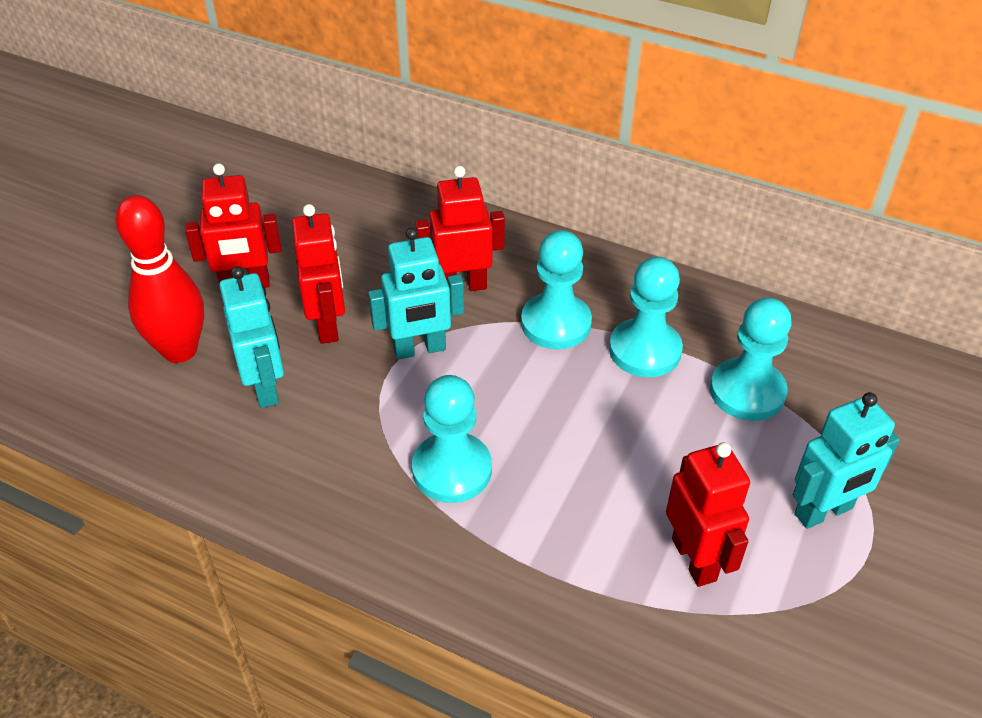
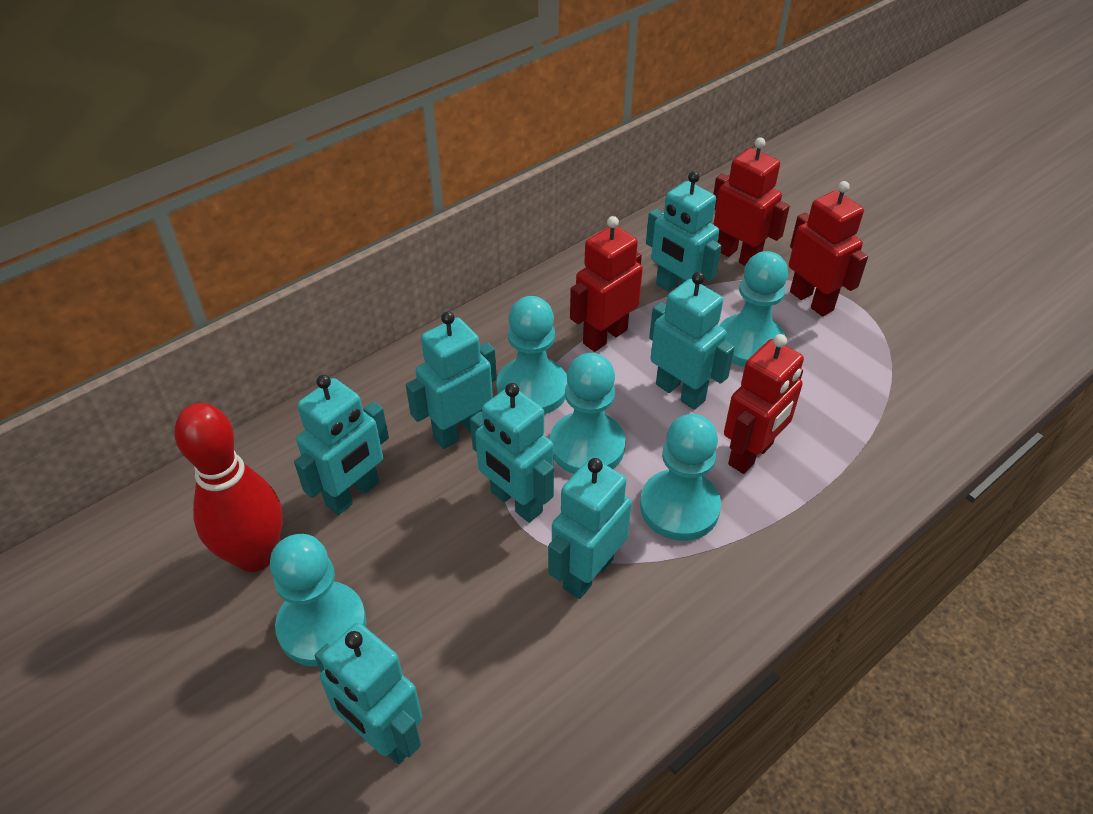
turquoise pawn: [412,375,492,503] [521,230,592,349] [609,257,683,377] [710,297,792,421] = 4 -> [270,534,366,667] [497,296,568,415] [550,353,626,474] [640,414,721,541] [719,251,788,367] = 5
turquoise robot: [219,266,284,408] [368,227,464,360] [793,392,900,529] = 3 -> [294,375,389,515] [315,623,422,764] [406,311,497,449] [470,383,554,523] [548,458,632,599] [646,171,722,291] [649,272,735,410] = 7

